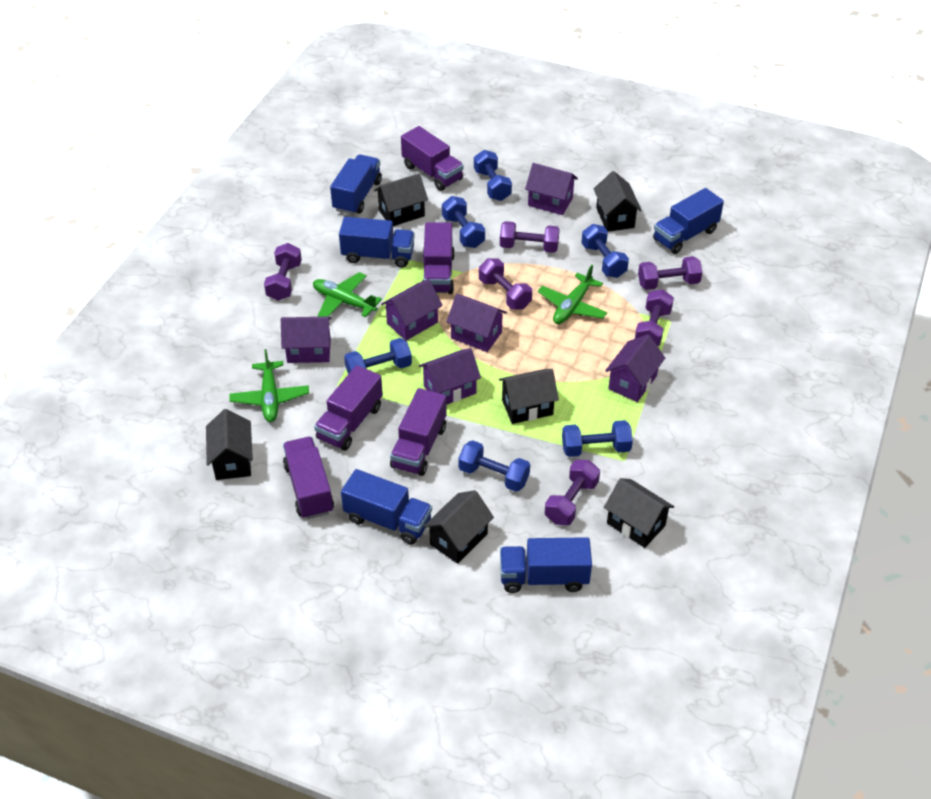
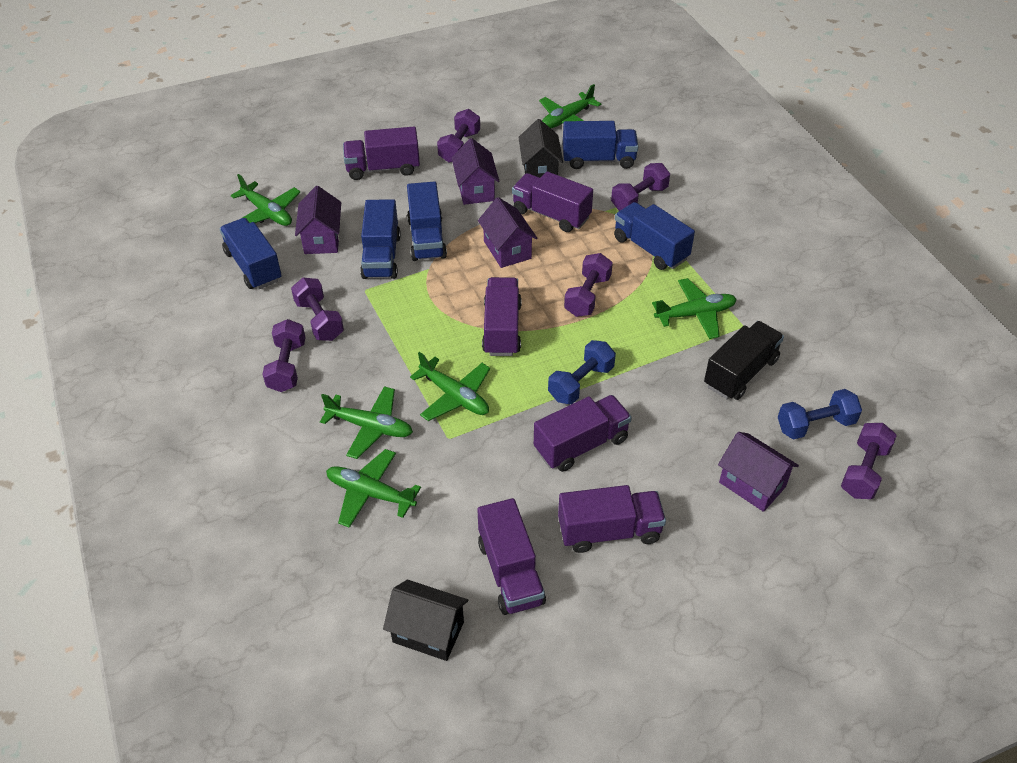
black house: [206,409,253,480] [374,173,428,226] [424,490,494,564] [499,369,559,424] [594,171,642,232] [604,478,674,548] = 6 -> [383,580,468,661] [518,119,563,178] = 2
black truck: none = 0 -> [704,321,784,400] = 1
blue dumbbell: [344,338,412,374] [442,196,485,248] [458,440,530,492] [474,150,512,201] [562,420,633,457] [581,224,629,278] = 6 -> [548,340,616,404] [778,389,862,439] = 2
green plane: [229,349,309,422] [313,272,382,317] [538,265,608,324] = 3 -> [231,174,300,226] [320,386,413,459] [326,449,421,528] [410,352,490,421] [539,84,601,128] [652,278,737,339] = 6
purple house: [281,317,332,363] [381,279,442,341] [419,348,481,405] [446,294,507,352] [525,163,578,215] [605,334,665,402] = 6 -> [295,186,341,254] [452,138,499,205] [478,197,537,268] [718,432,799,512] = 4
purple truck: [283,437,334,519] [314,365,383,451] [390,388,447,476] [401,126,464,191] [422,222,455,294] = 5 -> [343,127,420,180] [477,498,546,615] [482,277,522,356] [512,171,593,232] [534,395,632,472] [558,485,666,553] = 6

